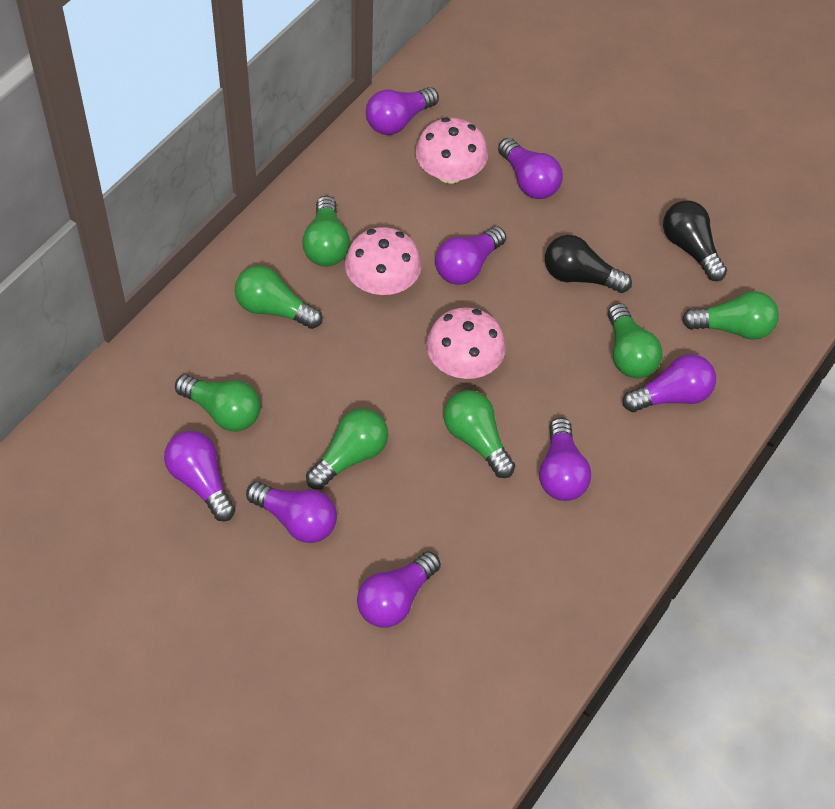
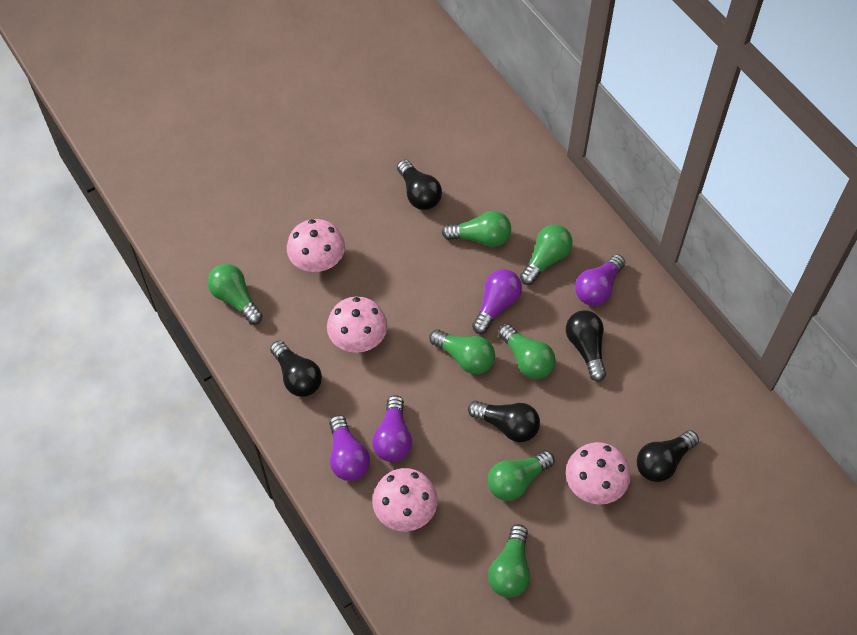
black light bulb: [545,235,632,293] [663,200,727,281] = 2 -> [270,340,322,397] [397,159,442,210] [468,401,540,442] [566,310,606,382] [637,430,699,482] = 5
pink mushroom: [345,227,422,295] [415,118,488,184] [426,307,506,379] = 3 -> [287,219,345,272] [327,296,387,353] [372,468,438,531] [566,442,630,505] = 4
purple light bulb: [164,431,235,521] [246,482,337,543] [357,551,441,628] [366,87,439,135] [435,226,506,285] [498,138,563,199] [539,418,591,501] [623,354,716,412] = 8 -> [329,415,370,481] [372,395,412,462] [472,269,522,334] [575,254,625,306] = 4

